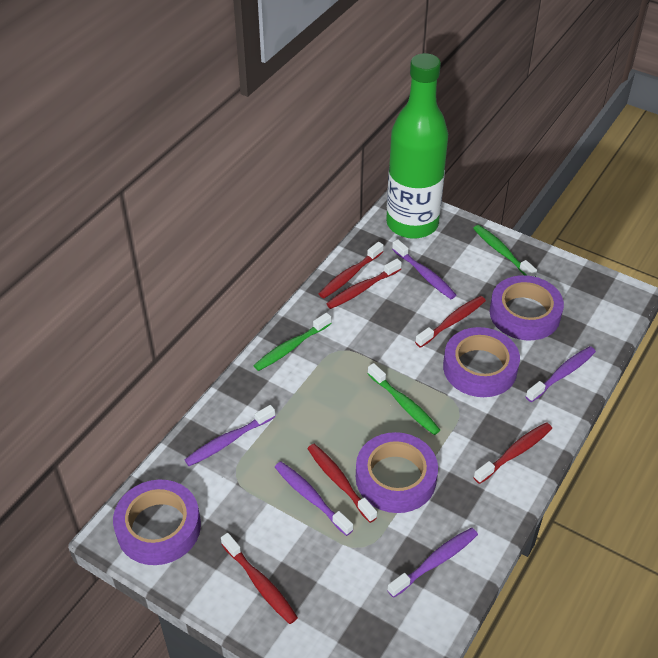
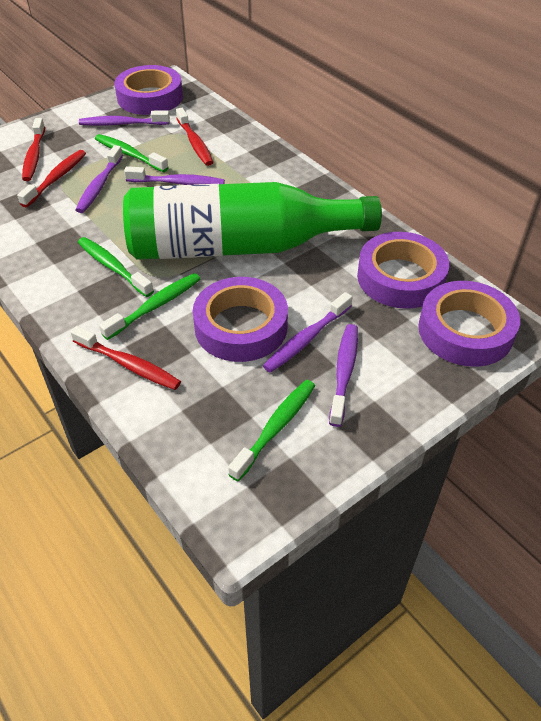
green toothbrush: [253,313,332,371] [367,363,440,435] [473,225,537,277] = 3 -> [78,237,154,297] [95,134,169,172] [99,273,200,340] [228,380,315,481] = 4
red toothbrush: [221,533,298,624] [307,444,377,523] [319,242,384,298] [326,259,402,309] [415,296,486,348] [473,422,552,484] = 6 -> [17,150,86,207] [22,118,45,181] [70,326,181,390] [176,108,213,166] = 4

